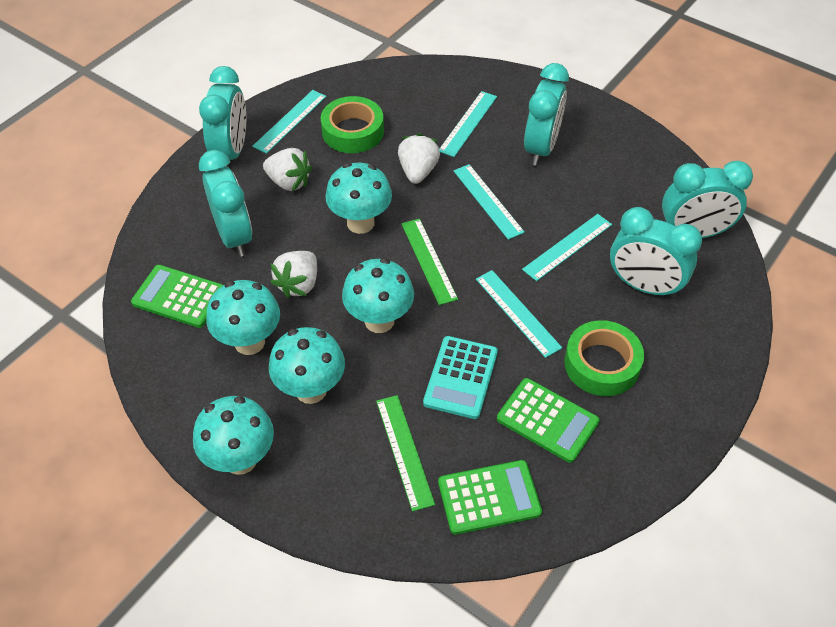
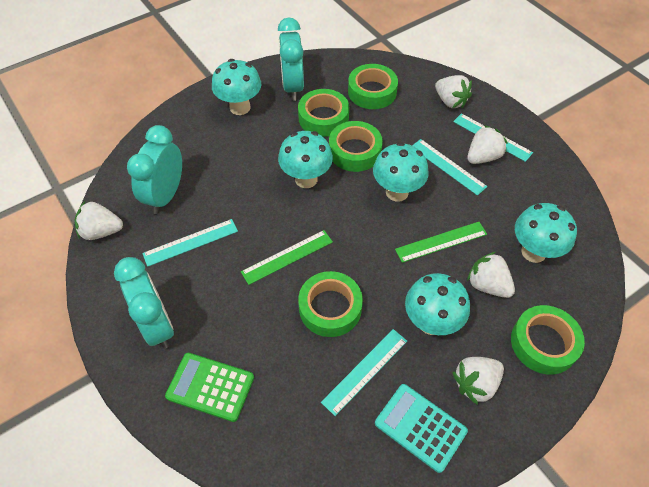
green calculator: [131,265,223,328] [438,460,542,535] [497,378,600,463] = 3 -> [165,353,254,422] = 1
green tape: [321,96,384,153] [564,320,644,396] = 2 -> [298,89,349,137] [298,271,363,337] [329,121,383,172] [348,64,398,109] [511,305,585,375] = 5
turquoise clock: [199,66,246,167] [199,150,252,257] [524,63,569,166] [610,207,702,298] [662,161,753,238] = 5 -> [114,257,174,349] [127,125,182,214] [278,17,304,101] = 3
turquoise ruler: [252,90,326,154] [439,91,497,157] [454,164,525,240] [476,270,562,358] [522,214,612,281] = 5 -> [142,219,238,267] [321,329,407,416] [412,139,487,196] [453,113,533,162] = 4
white strawberry: [263,148,312,191] [271,251,317,298] [398,133,440,184] = 3 -> [75,201,123,240] [435,75,472,108] [452,357,504,405] [467,125,508,164] [467,252,515,298] = 5

